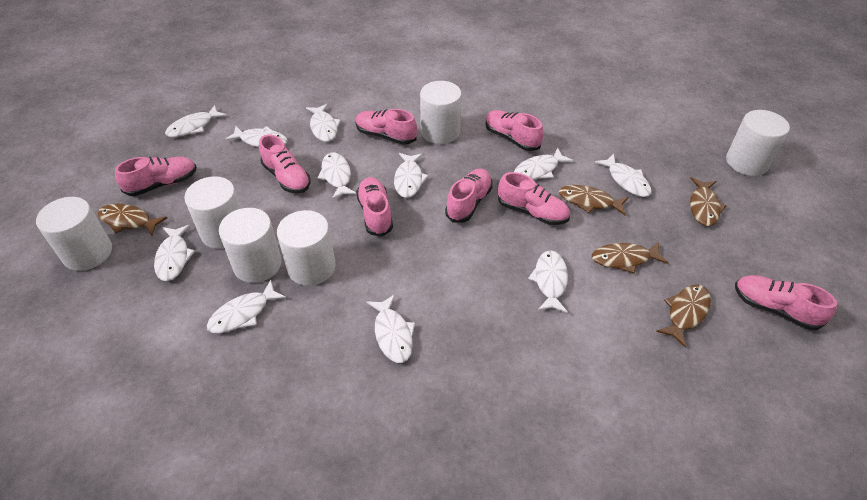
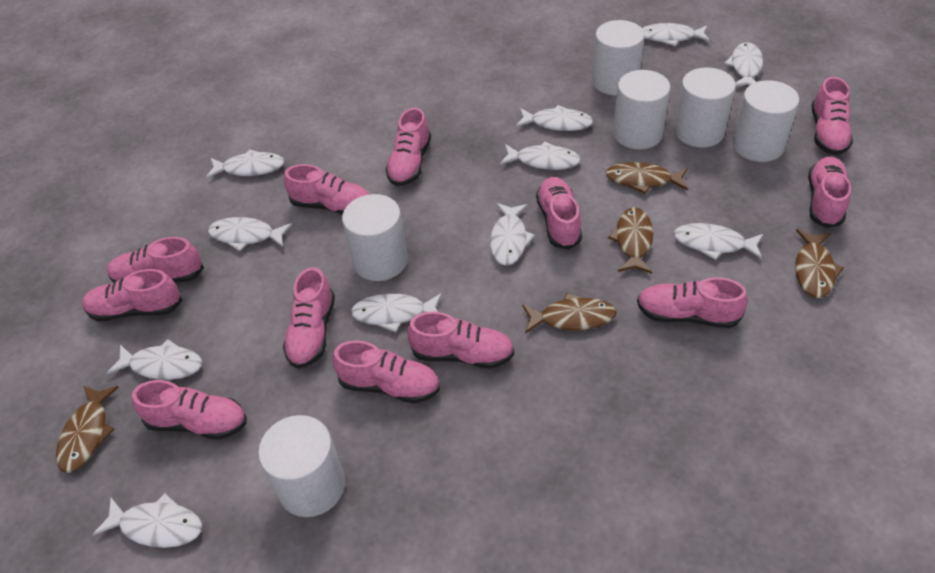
pink shoe: [115,157,197,196] [259,135,310,193] [355,109,417,145] [356,177,393,237] [445,168,493,223] [486,110,543,151] [498,172,570,225] [735,275,837,330] = 8 -> [82,269,182,322] [107,237,204,283] [132,380,247,440] [283,267,335,369] [284,164,369,215] [332,340,440,403] [385,108,431,186] [407,312,514,369] [536,177,582,250] [637,277,748,328] [808,157,851,228] [811,77,853,155] = 12

